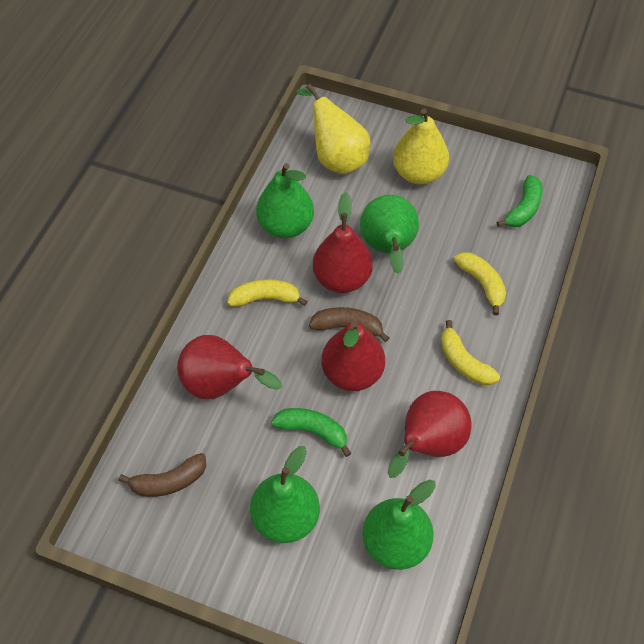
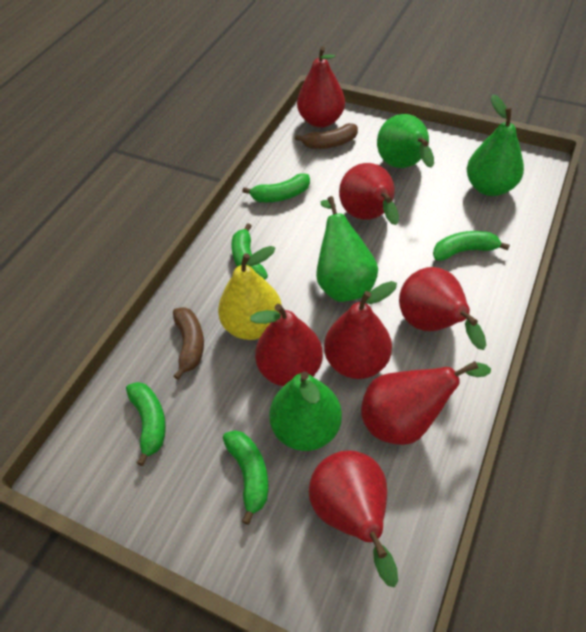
green banana: [271,408,351,457] [497,175,543,227] = 2 -> [126,382,166,466] [223,430,268,525] [231,223,268,279] [242,173,310,202] [433,231,510,261] = 5
red pear: [177,335,282,399] [313,192,373,293] [321,321,385,391] [388,391,471,478] = 4 -> [250,304,323,386] [297,46,345,128] [309,450,398,588] [324,281,397,379] [339,163,399,225] [361,361,491,445] [399,267,486,350] = 7
yellow banana: [227,279,308,307] [441,320,500,385] [454,252,506,316] = 3 -> none = 0
yellow pear: [296,84,370,174] [393,108,449,184] = 2 -> [218,246,282,340] = 1

